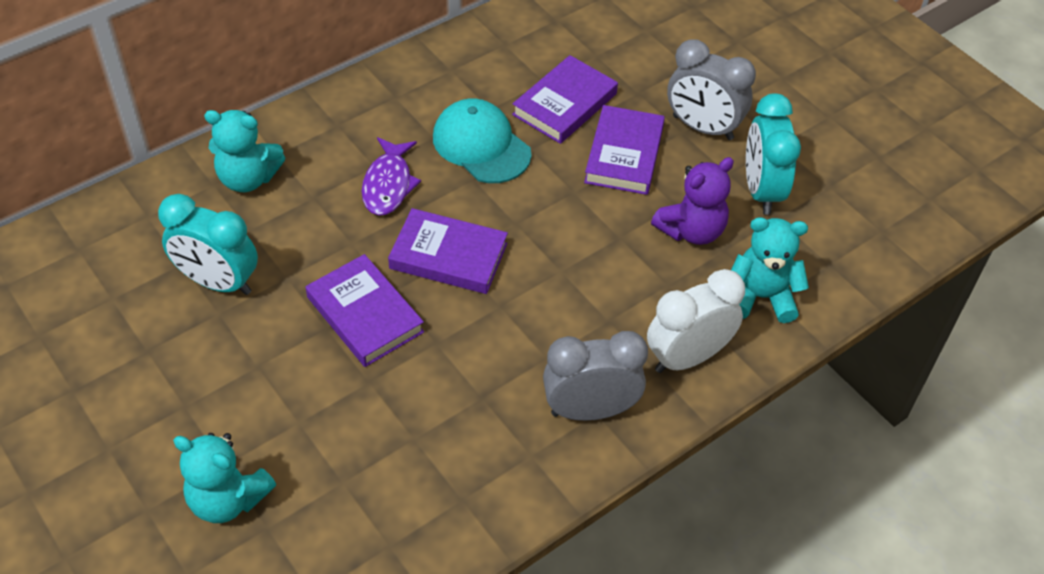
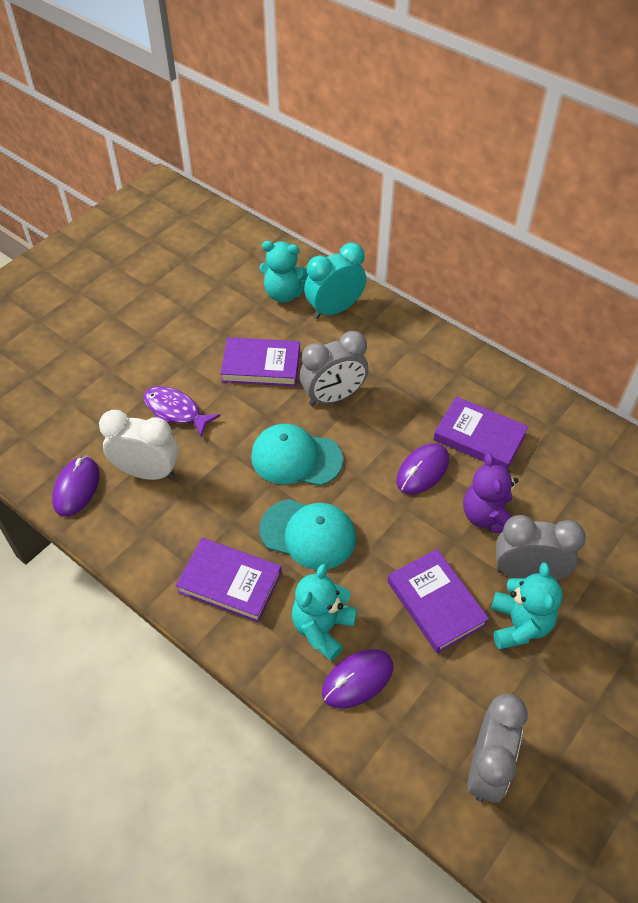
grey clock: [543,331,648,421] [667,39,756,140] = 2 -> [300,331,368,406] [467,694,528,803] [496,515,586,580] = 3
purple mouse: none = 0 -> [52,456,100,517] [322,649,393,709] [396,443,449,494] = 3
turquoise cap: [433,98,531,183] = 1 -> [251,424,343,486] [260,499,356,570] = 2
turquoise clock: [158,194,258,295] [746,93,801,215] = 2 -> [304,243,366,319] = 1

